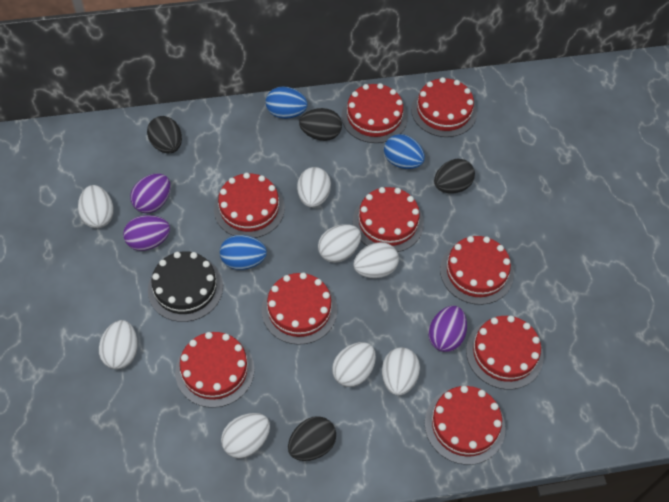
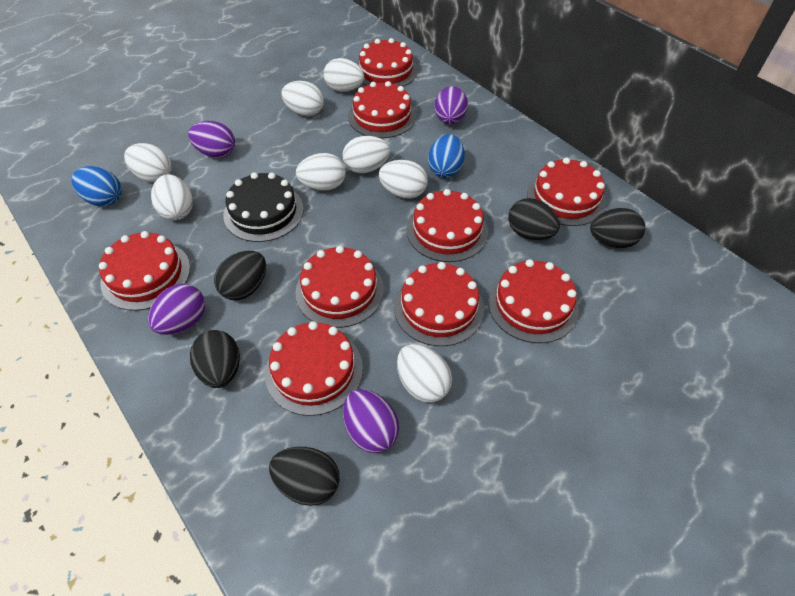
black egg: [147,116,182,153] [288,416,336,461] [299,108,342,141] [434,159,475,194] = 4 -> [190,330,240,388] [214,251,266,300] [269,447,340,506] [508,198,560,240] [590,208,645,248] = 5
blue egg: [220,235,267,270] [266,86,308,119] [384,134,425,169] = 3 -> [72,166,121,207] [428,134,465,177] = 2
purple egg: [123,215,170,251] [130,174,170,213] [428,306,467,352] = 3 -> [148,284,205,335] [188,121,235,158] [343,389,399,453] [435,86,468,124] = 4

